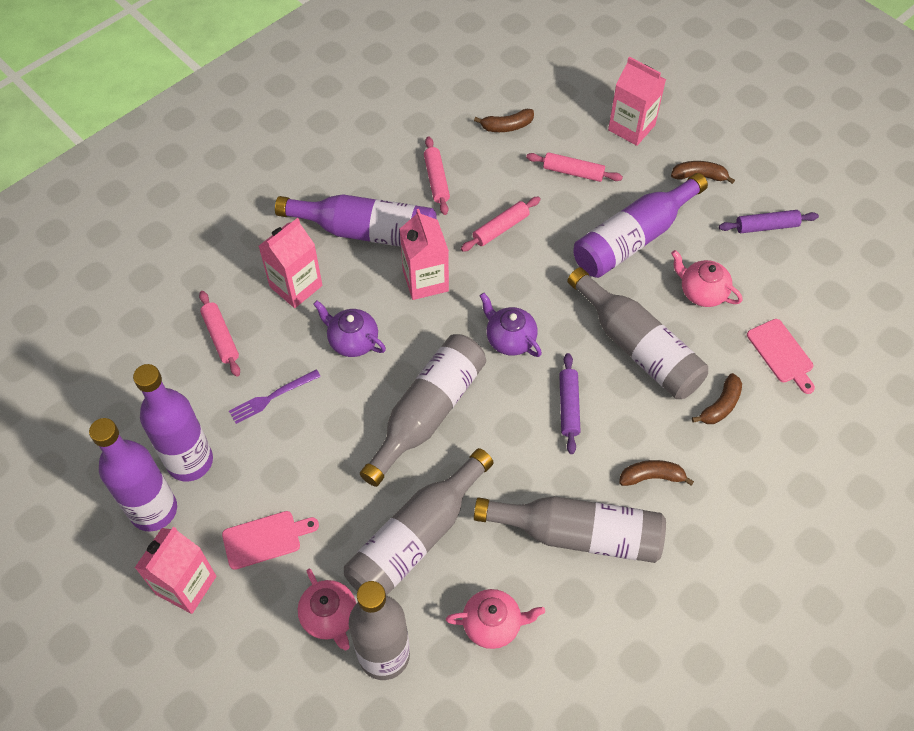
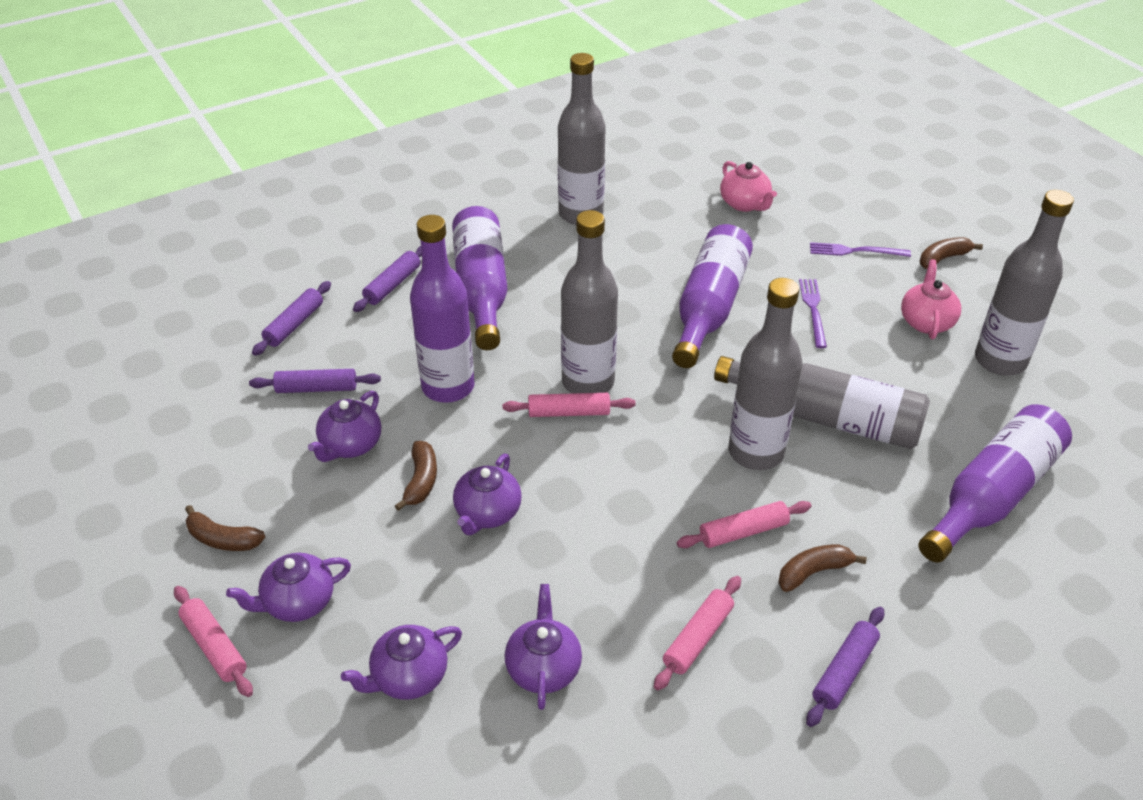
pink carton: [135,527,216,614] [259,218,322,308] [400,209,449,300] [608,57,666,146] = 4 -> none = 0
pink cutting board: [222,511,319,570] [747,319,815,394] = 2 -> none = 0
pink teapot: [298,569,356,650] [446,589,545,649] [671,250,742,307] = 3 -> [720,161,777,212] [901,259,961,339] = 2
purple fork: [229,369,321,424] = 1 -> [799,279,827,348] [810,242,911,257] = 2
purple rolling pin: [559,353,581,454] [719,210,819,233] = 2 -> [249,369,381,393] [252,281,331,356] [353,246,422,312] [806,607,884,727] = 4
purple teapot: [313,301,386,357] [480,293,542,357] = 2 -> [226,553,351,622] [308,391,381,462] [341,625,462,700] [453,454,522,535] [505,584,582,710] = 5

